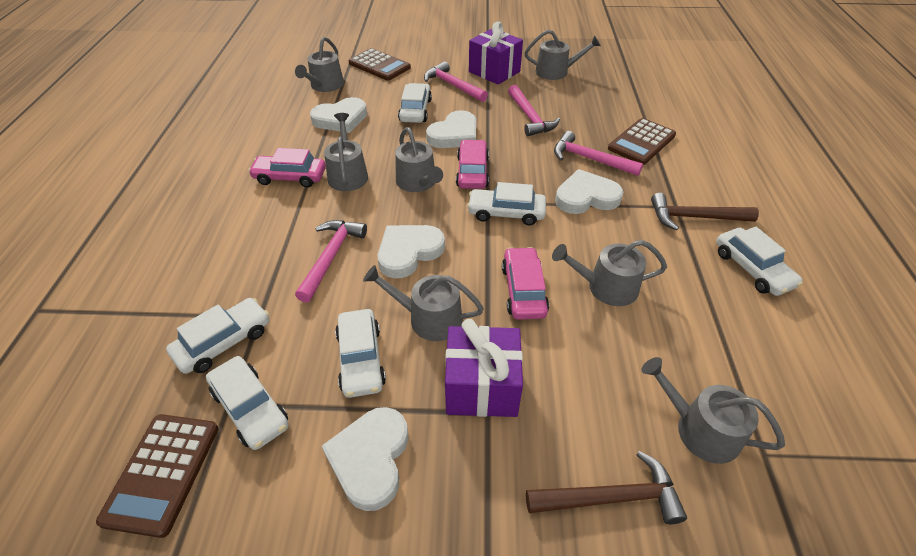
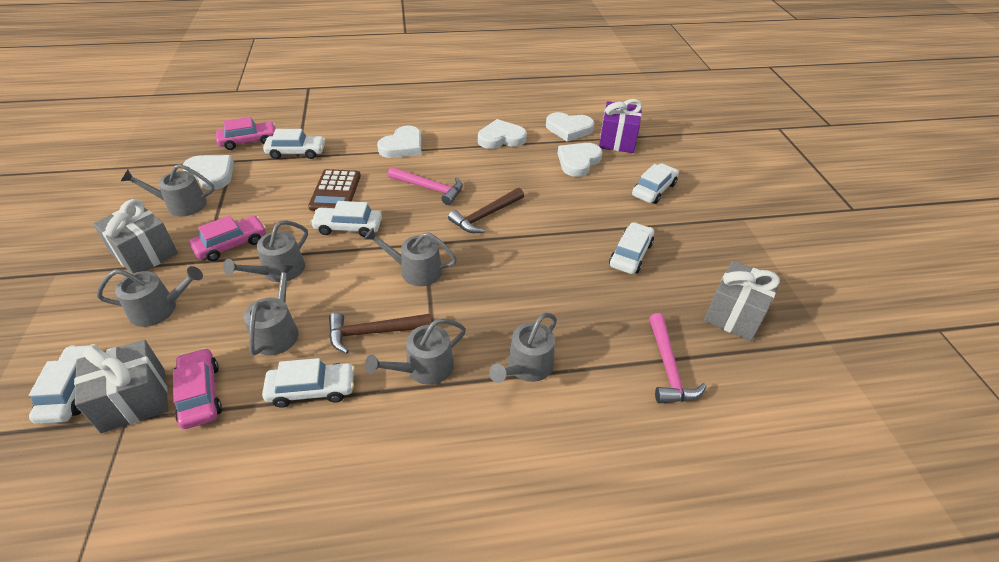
brown calculator: [96,414,219,538] [348,48,411,81] [608,118,676,165] = 3 -> [308,169,361,211] = 1
grey gift: none = 0 -> [74,340,168,433] [93,199,178,274] [704,261,781,341] = 3
pink hammer: [295,220,367,303] [424,61,488,102] [508,85,560,136] [554,131,643,176] = 4 -> [388,167,463,205] [649,313,706,403] = 2
purple gift: [445,319,523,417] [469,21,523,85] = 2 -> [599,99,642,153] = 1

